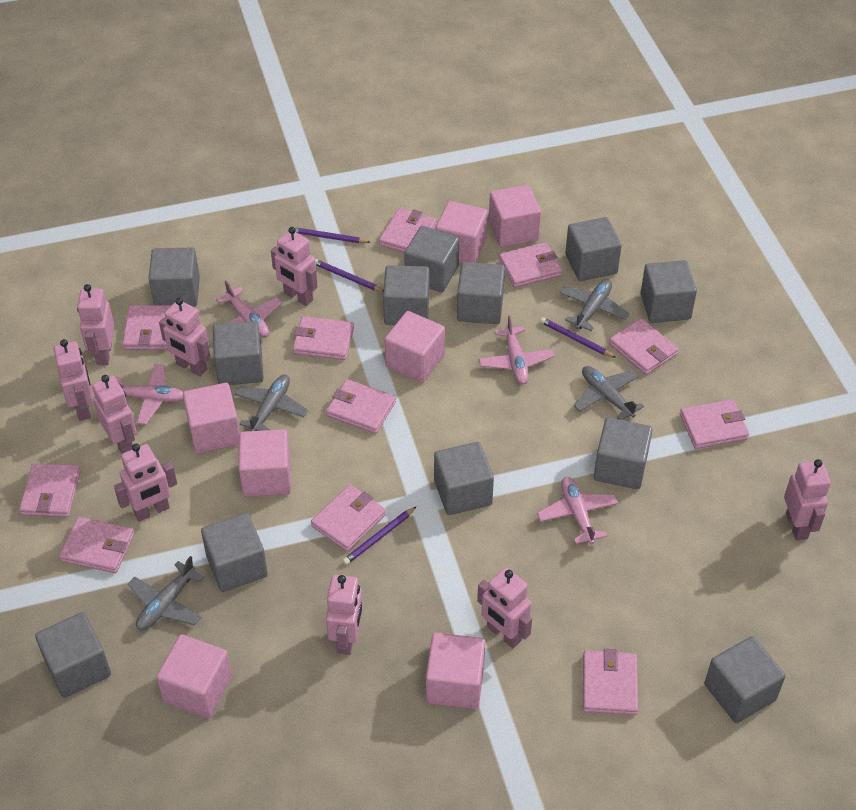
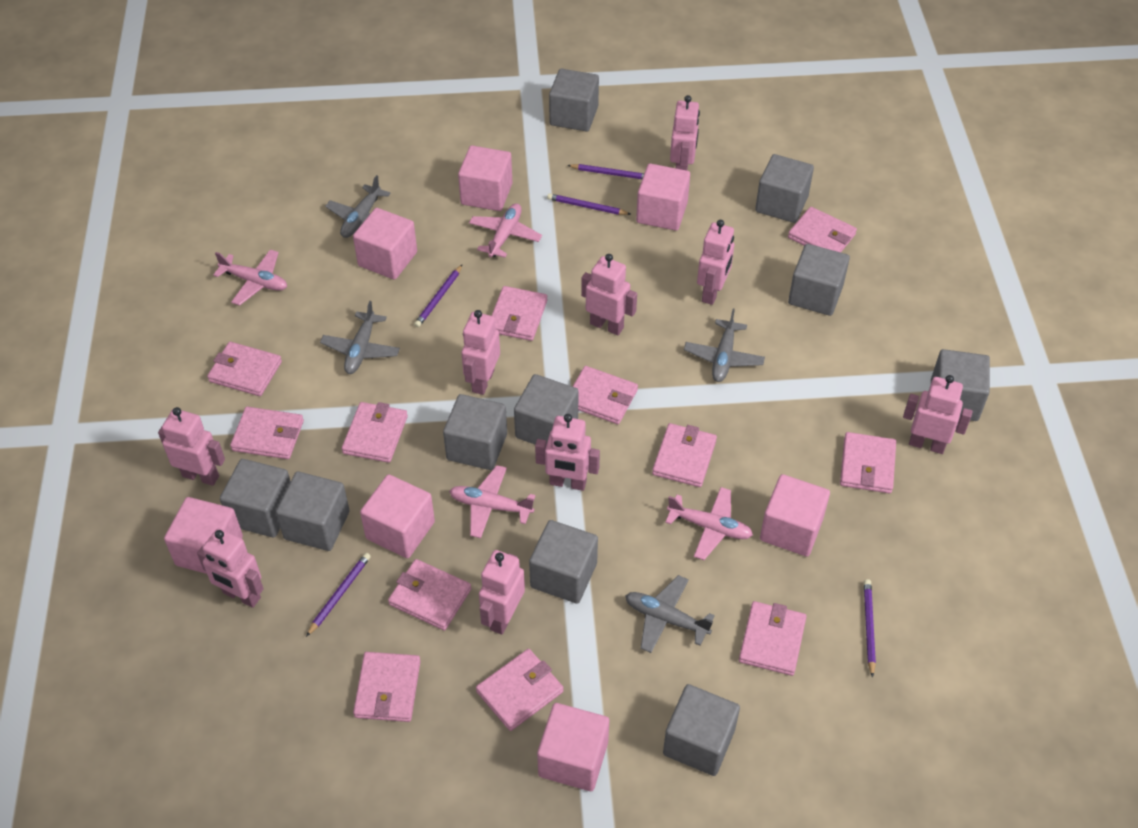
grey cube: [35,612,111,698] [148,247,200,307] [201,513,268,592] [213,321,264,385] [383,265,429,325] [404,226,459,292] [434,442,494,515] [457,262,505,324] [565,217,622,281] [594,417,653,489] [641,260,697,323] [704,636,786,723] = 12 -> [220,459,291,538] [276,472,350,551] [443,394,507,470] [514,374,578,445] [529,520,598,604] [549,69,599,132] [663,684,740,776] [755,154,814,223] [788,244,850,316] [931,349,990,421] = 10
pink wallet: [19,463,81,517] [59,517,134,573] [122,305,172,350] [292,316,354,360] [311,485,386,551] [326,379,396,434] [379,208,437,253] [499,242,562,288] [583,648,638,715] [609,318,679,375] [680,399,749,449] = 11 -> [207,342,282,396] [230,407,304,459] [342,402,408,463] [353,652,421,722] [388,559,471,631] [476,649,563,731] [491,286,548,341] [572,366,638,424] [652,423,717,487] [739,601,807,676] [788,207,857,252] [840,432,896,493] = 12
purple pencil: [294,227,370,243] [315,259,384,292] [342,506,417,565] [540,317,616,358] = 4 -> [306,553,371,637] [414,264,463,327] [547,193,630,215] [567,164,644,179] [864,579,876,678] = 5

